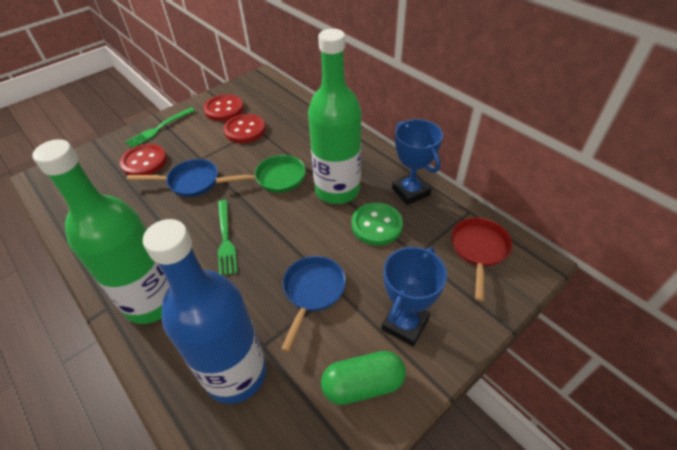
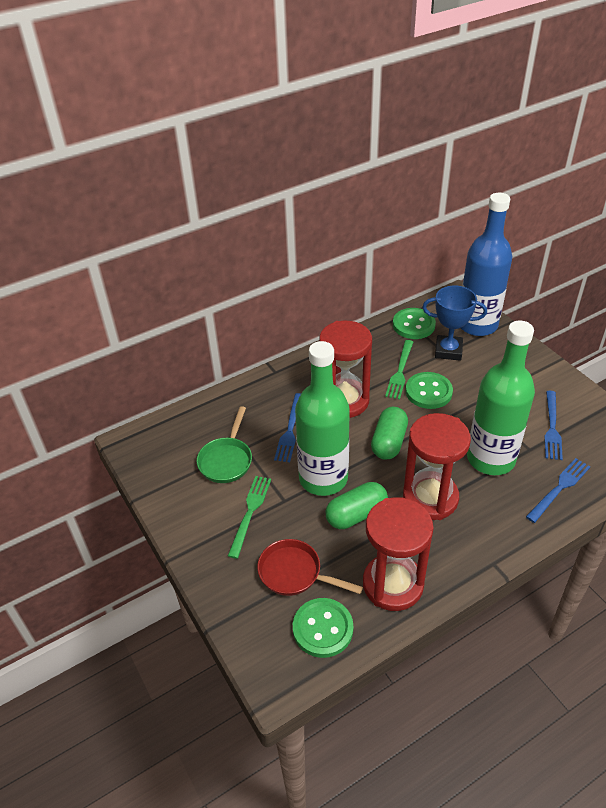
blue fork: none = 0 -> [274,393,301,462] [526,458,590,523] [544,391,563,460] = 3
blue pan: [127,159,218,197] [281,256,346,352] = 2 -> none = 0
blue trophy: [381,247,447,347] [392,119,443,205] = 2 -> [422,286,487,361] = 1
green button: [352,203,403,245] = 1 -> [293,598,353,658] [393,308,436,339] [406,372,453,409] = 3
green capsule: [321,351,406,405] = 1 -> [325,482,388,529] [371,407,408,460] = 2
red button: [120,144,167,175] [204,94,244,121] [224,114,266,143] = 3 -> none = 0
red hourglass: none = 0 -> [319,321,372,418] [363,497,433,611] [403,413,471,520] = 3

